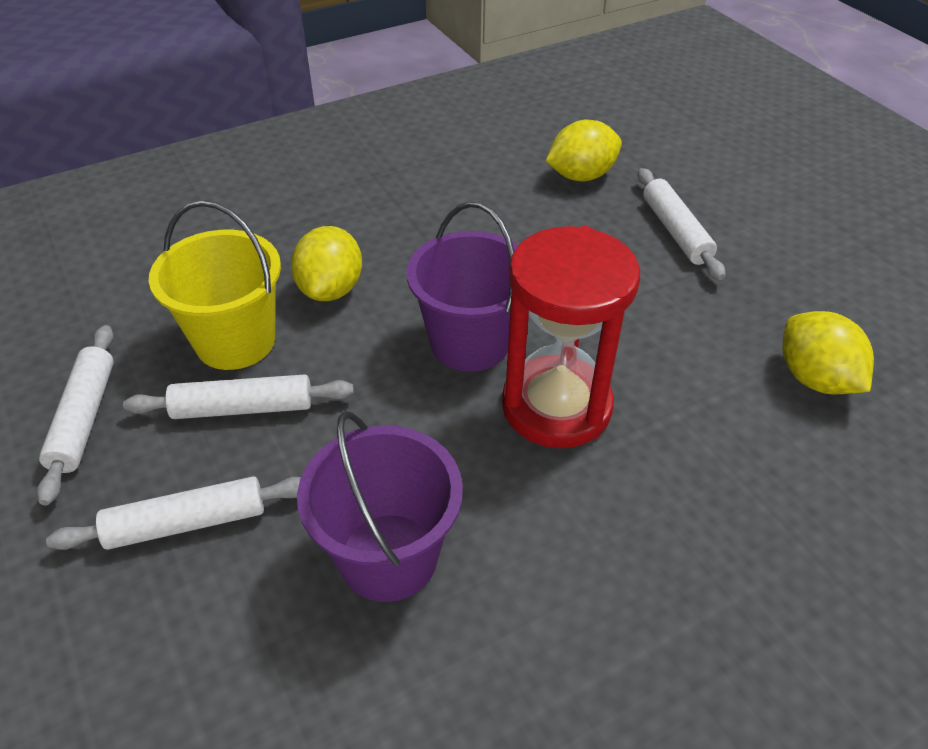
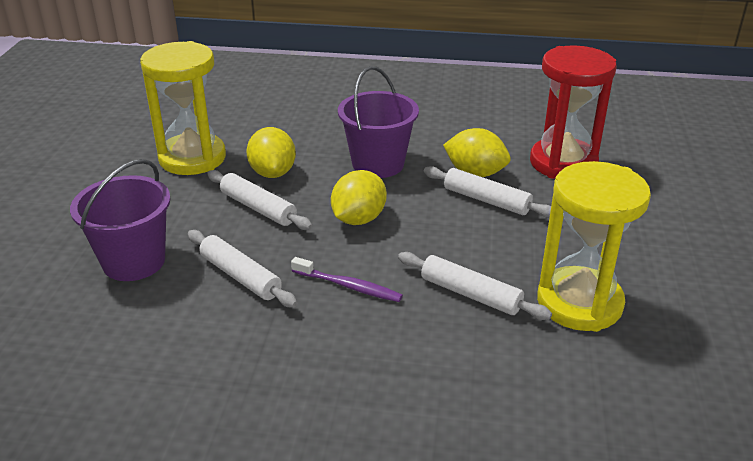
purple toothbrush: none = 0 -> [291,257,403,302] = 1
yellow bucket: [149,200,281,370] = 1 -> none = 0
yellow hourglass: none = 0 -> [140,41,226,175] [537,161,651,332] = 2

